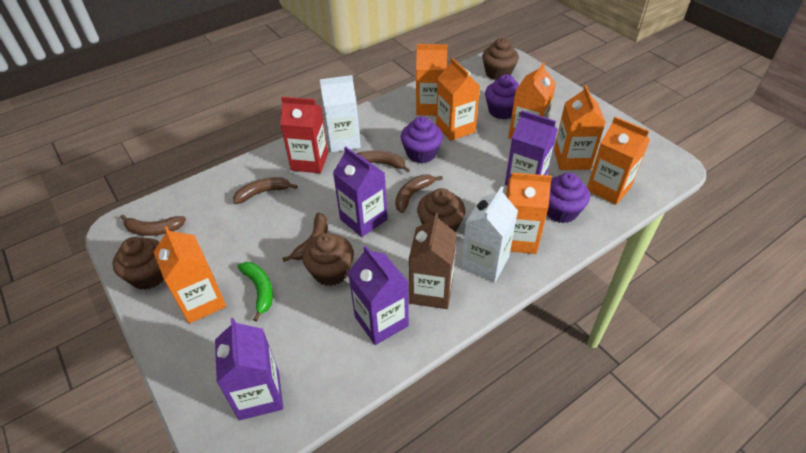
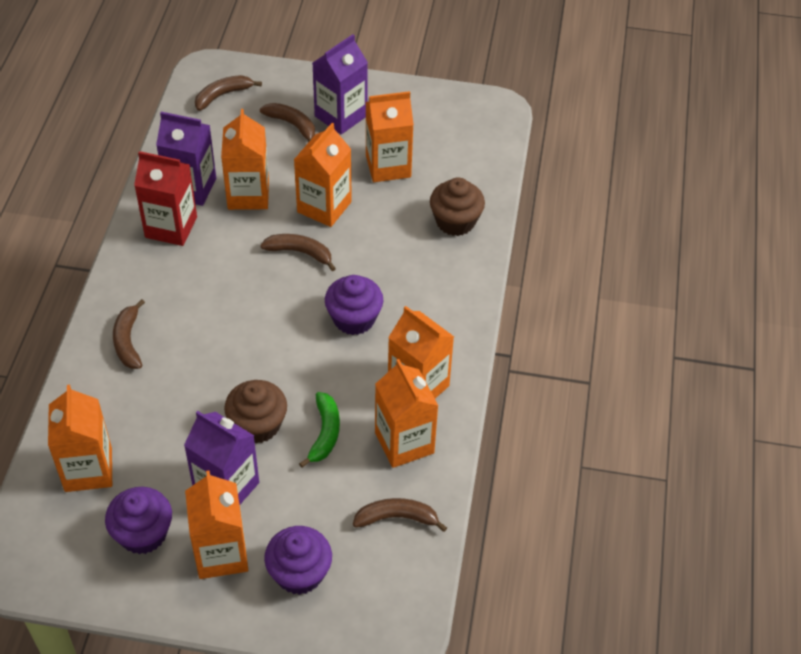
brown carton: [409,213,457,309] = 1 -> none = 0
brown cupcake: [113,237,164,290] [302,233,354,286] [417,188,466,232] [482,38,519,80] = 4 -> [224,380,287,443] [430,177,485,236] = 2
purple carton: [215,318,283,420] [333,146,387,237] [348,246,409,345] [505,110,558,186] = 4 -> [156,112,216,206] [184,411,259,505] [313,34,368,135] = 3
white carton: [320,75,361,152] [461,186,518,282] = 2 -> none = 0

